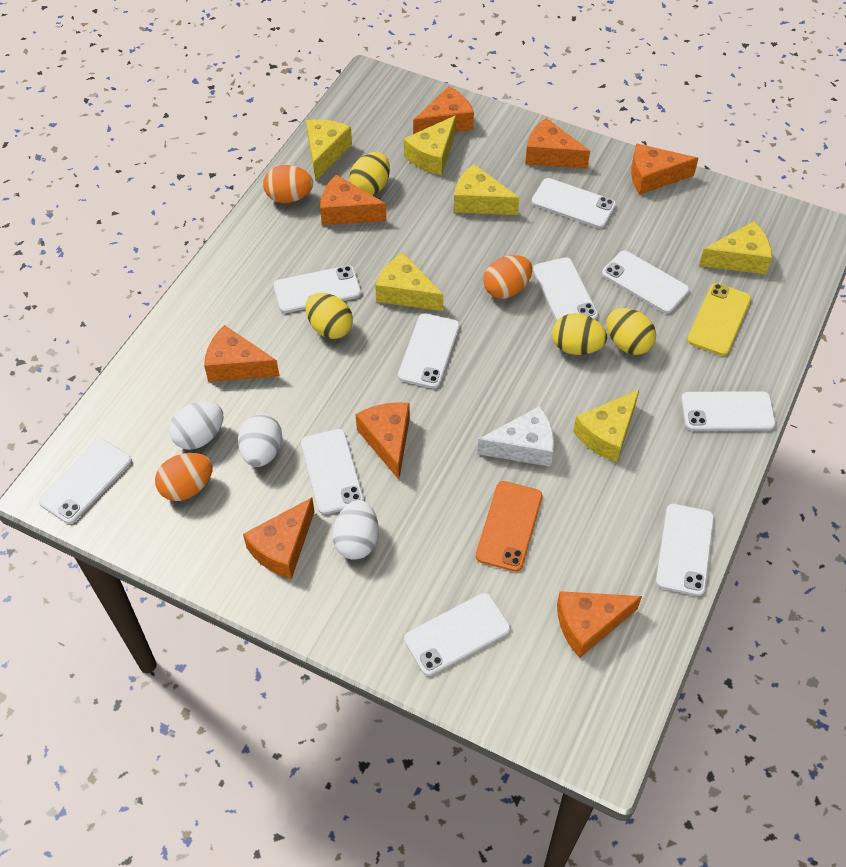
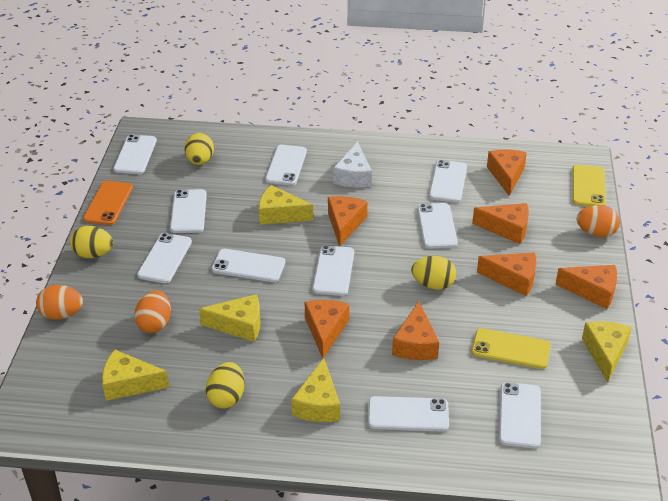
orange cheese: [204,325,279,382] [243,498,315,579] [320,175,386,225] [355,402,410,480] [413,86,474,134] [525,118,590,169] [557,591,642,658] [631,143,699,195] = 8 -> [305,300,349,358] [328,196,368,246] [392,301,439,360] [472,203,529,244] [477,252,536,296] [487,150,527,196] [555,265,617,309] = 7
white egg: [169,401,223,450] [238,414,282,467] [332,500,379,560] = 3 -> none = 0
yellow cheese: [306,119,352,181] [375,252,443,311] [404,115,456,175] [454,164,519,215] [573,389,640,462] [699,221,772,274] = 6 -> [102,350,169,401] [199,294,260,342] [259,185,313,225] [291,358,340,422] [582,321,632,382] = 5
yellow phone: [687,283,751,356] = 1 -> [471,328,551,369] [572,165,606,206] = 2

